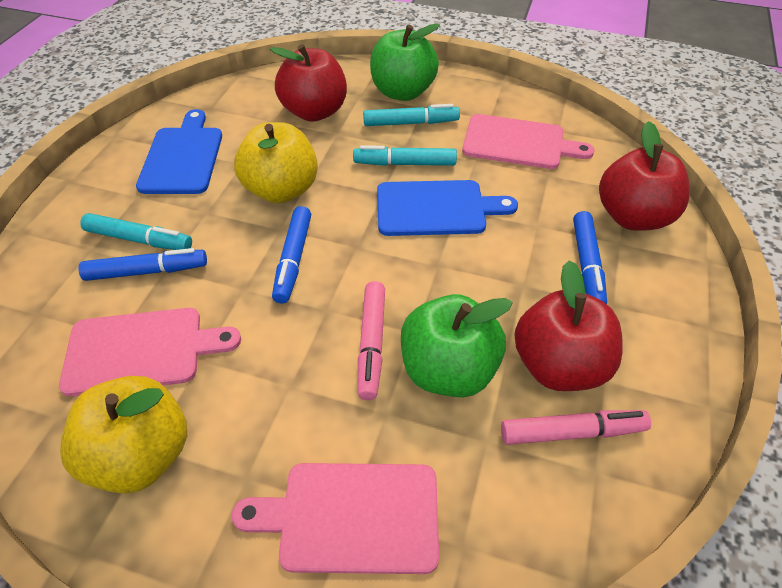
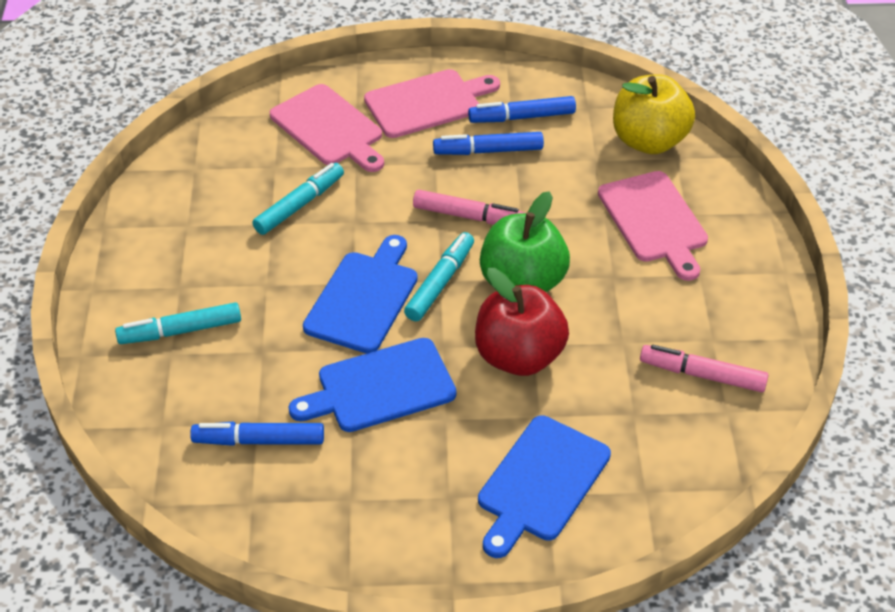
blue cutting board: [136,109,222,194] [377,180,518,236] = 2 -> [289,338,457,432] [303,235,418,353] [478,415,611,558] = 3
green apple: [370,23,440,101] [401,294,513,397] = 2 -> [480,191,570,292] = 1
red apple: [270,44,347,122] [514,260,623,391] [599,121,690,231] = 3 -> [475,268,569,376] = 1
yellow apple: [60,376,187,494] [234,122,318,203] = 2 -> [613,74,695,154] = 1

